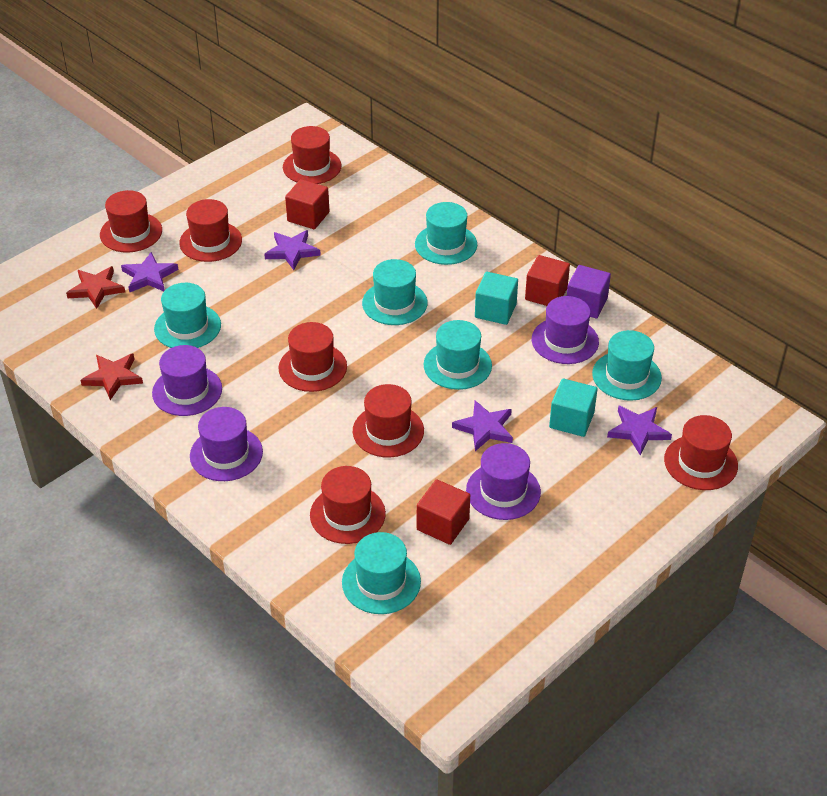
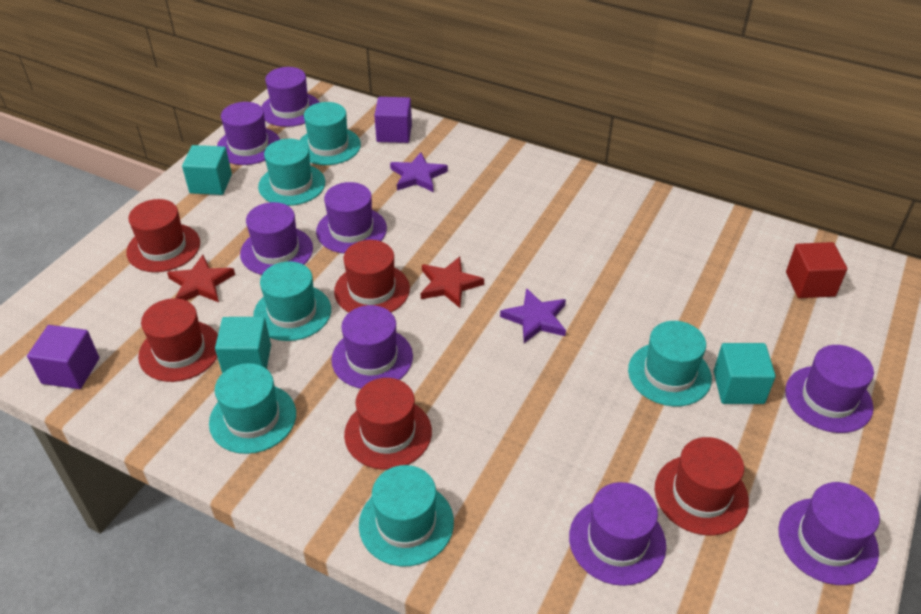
purple cube: [567,265,611,319] = 1 -> [27,325,99,389] [374,97,412,143] = 2
purple hat: [152,345,222,416] [190,407,263,481] [466,443,541,520] [532,296,599,364] = 4 -> [217,102,280,165] [240,202,313,275] [261,67,320,127] [316,182,387,253] [332,305,413,389] [569,482,666,586] [778,482,880,585] [785,345,874,433] = 8
purple star: [121,252,178,293] [264,230,321,270] [452,401,513,451] [607,405,672,455] = 4 -> [390,152,448,192] [500,288,566,343] = 2
red cube: [285,179,329,229] [417,479,470,545] [525,255,570,306] = 3 -> [786,242,847,298] = 1
red hat: [100,190,162,252] [179,199,242,262] [279,322,347,392] [283,126,342,184] [310,466,386,544] [353,384,424,457] [664,415,738,490] = 7 -> [126,199,200,272] [138,298,218,382] [334,240,410,312] [344,378,432,470] [655,437,749,535] = 5
turquoise cube: [475,272,518,325] [549,378,597,437] = 2 -> [182,145,232,195] [215,317,271,374] [714,343,776,404] = 3

